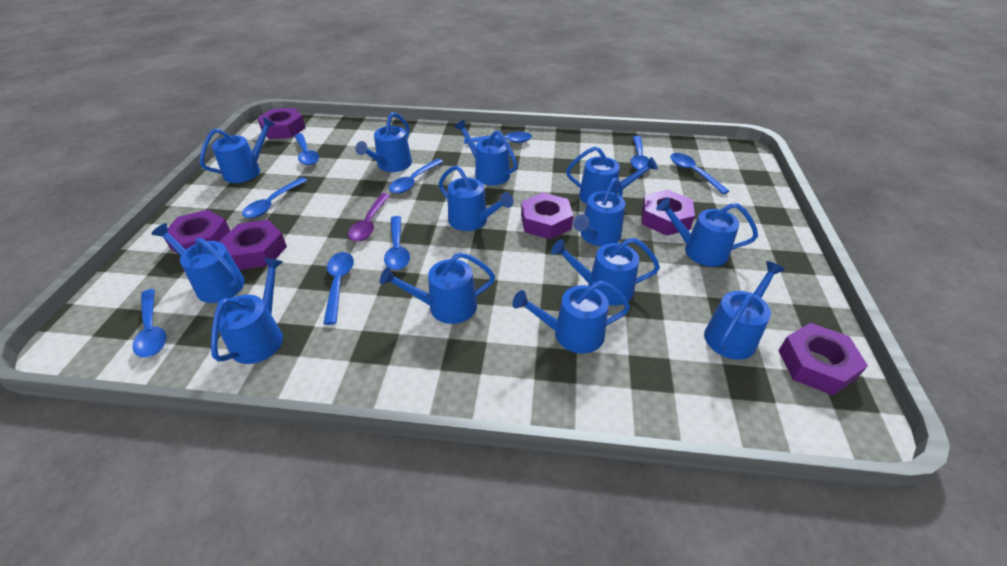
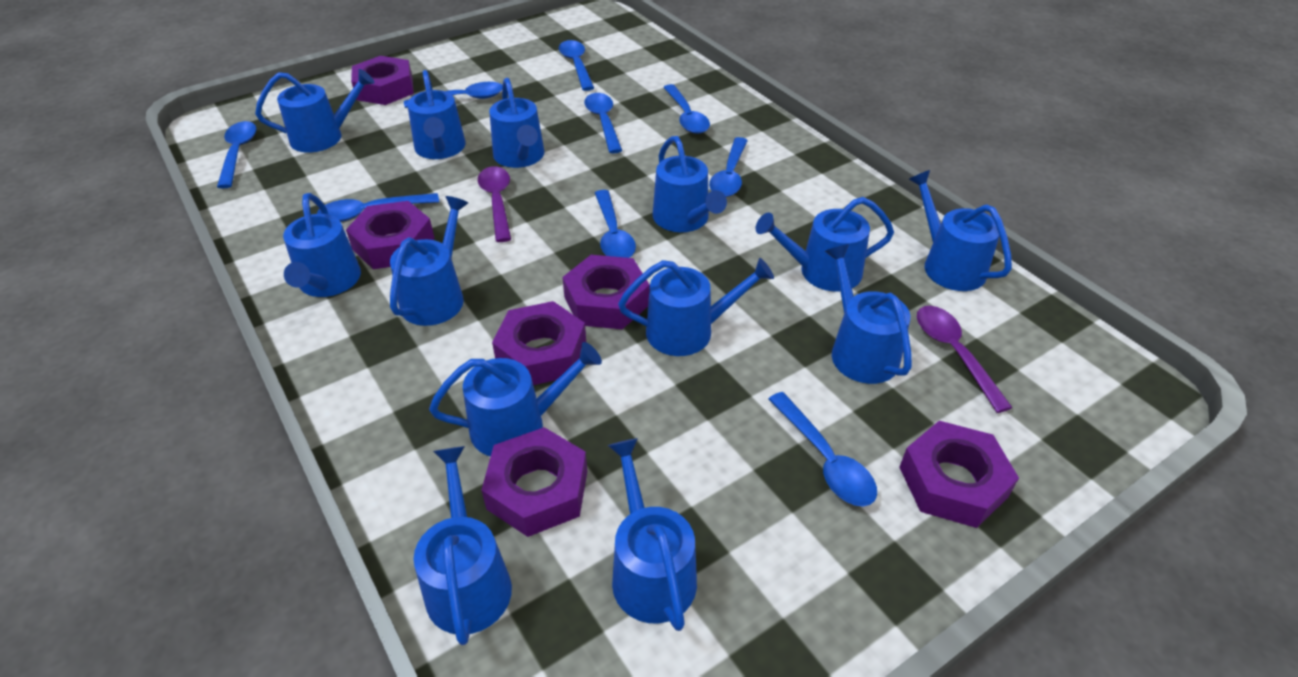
purple spoon: [348,193,390,242] = 1 -> [478,166,511,242] [917,306,1013,413] = 2

